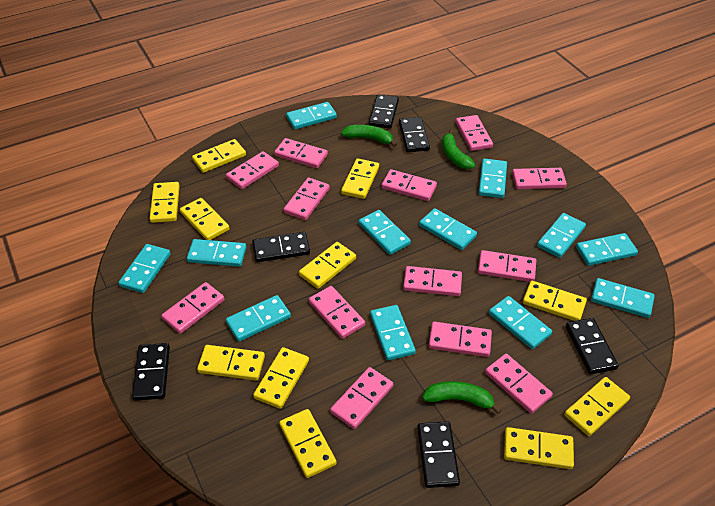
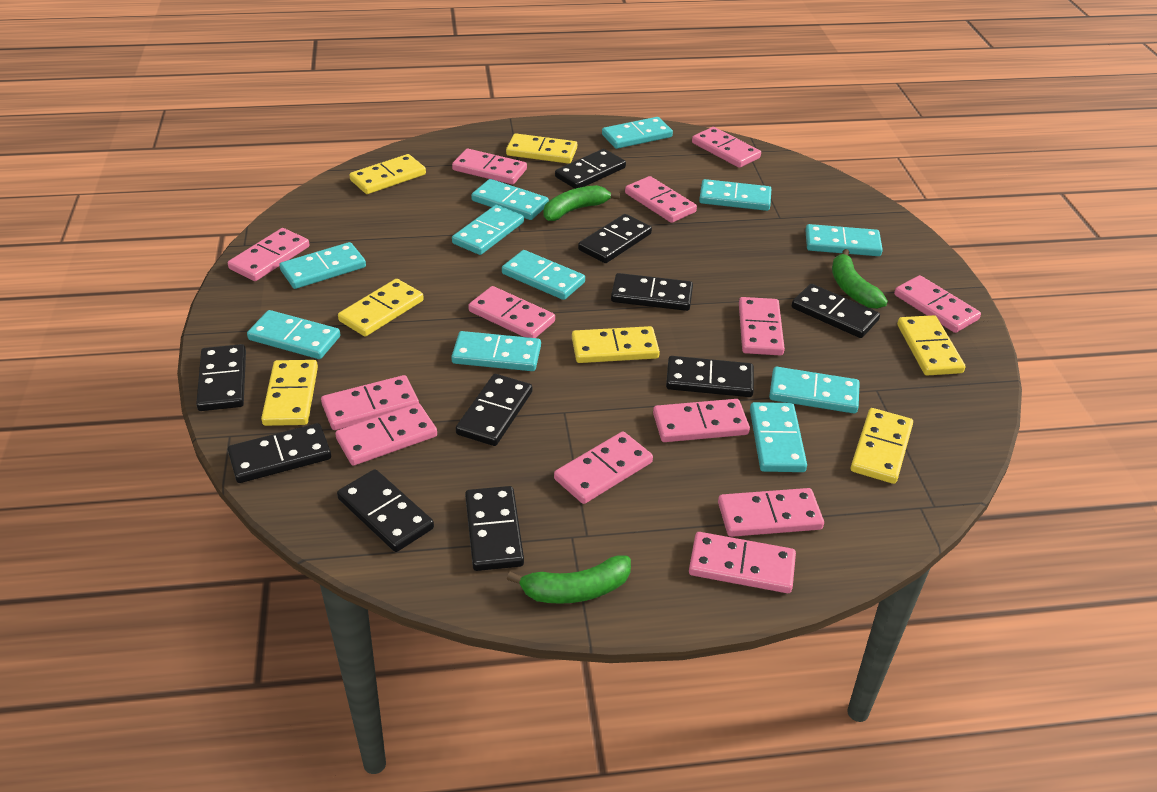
black domino: [132,343,170,401] [252,232,310,262] [369,95,399,128] [399,117,430,152] [417,421,460,488] [566,318,619,374] = 6 -> [196,344,246,411] [228,423,331,483] [337,469,434,552] [456,374,532,446] [465,486,524,571] [555,149,626,189] [578,214,652,263] [611,273,693,311] [666,356,754,397] [792,284,880,338] = 10
turquoise domino: [118,244,171,293] [187,239,247,267] [226,295,291,342] [286,102,337,129] [359,210,411,255] [370,305,416,360] [419,208,477,250] [479,158,507,198] [489,296,552,349] [537,213,586,258] [576,233,638,266] [591,278,655,318] = 12 -> [247,310,340,359] [279,242,366,289] [451,331,541,371] [452,205,524,255] [471,179,549,220] [502,250,585,300] [602,117,673,149] [699,179,771,211] [750,402,807,472] [769,367,860,413] [805,224,883,256] = 11
yellow domino: [149,182,180,223] [180,198,230,240] [192,139,246,173] [197,345,265,381] [253,347,309,409] [279,409,336,478] [299,242,356,289] [341,158,379,199] [504,427,574,469] [523,281,587,321] [564,377,630,436] = 11 -> [261,360,318,426] [338,279,424,336] [349,154,426,194] [506,133,577,164] [572,326,660,363] [850,408,913,484] [897,315,966,376] = 7

